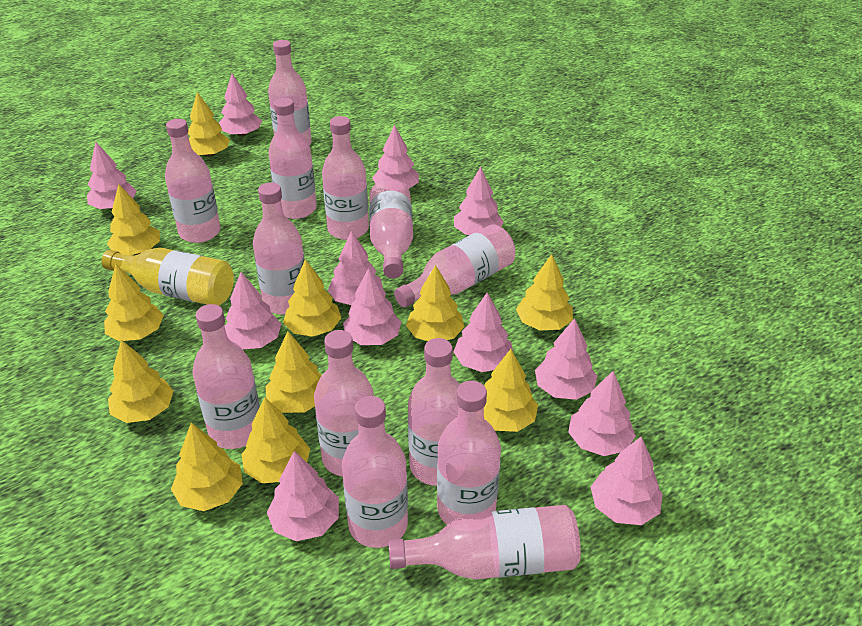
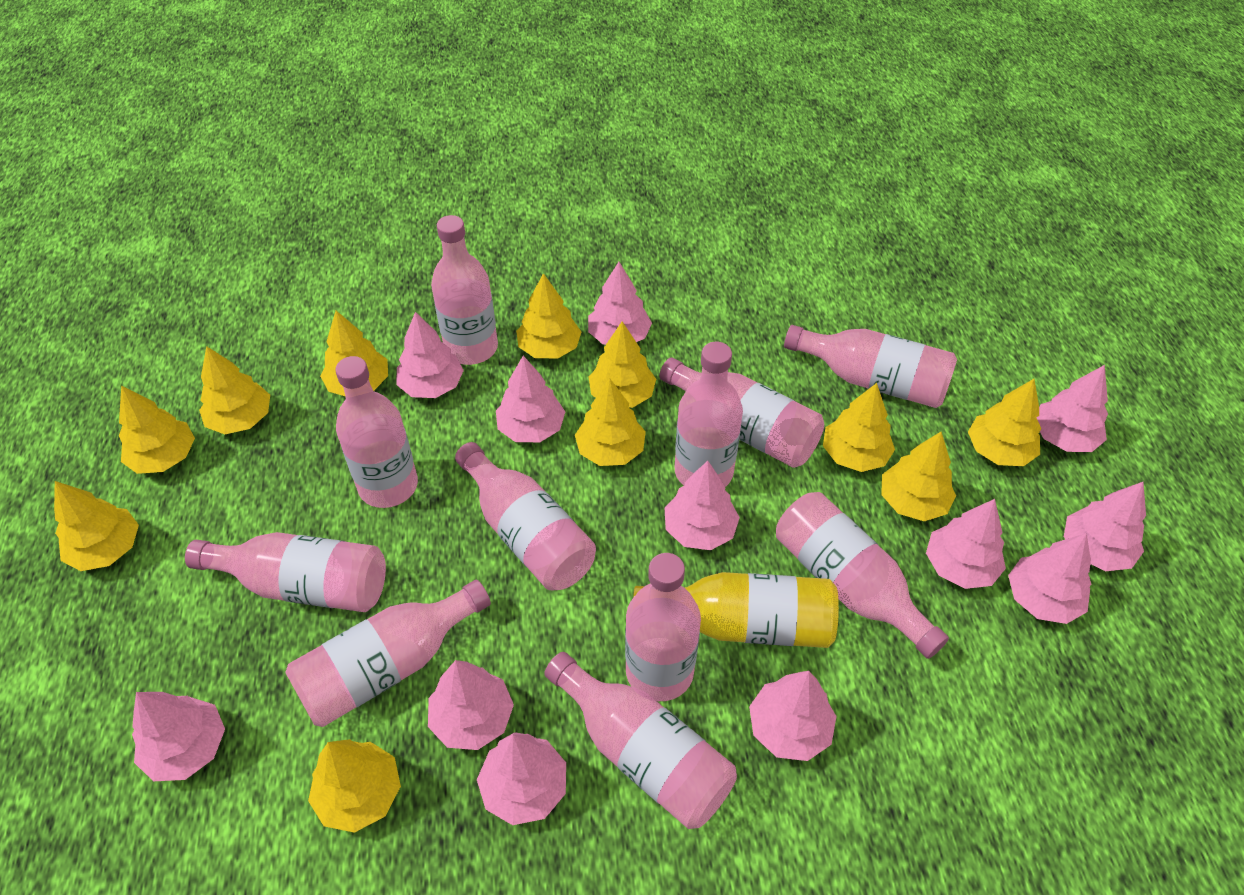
pink bottle: [165,119,221,243] [193,304,260,449] [253,182,305,315] [268,40,312,146] [268,98,317,219] [314,330,374,477] [322,116,369,240] [342,396,408,548] [369,179,413,278] [388,505,581,580] [394,224,515,308] [408,338,460,486] [437,381,501,525] = 13 -> [185,532,386,612] [285,580,491,727] [335,356,418,508] [431,215,498,365] [455,442,596,590] [544,652,737,829] [625,553,701,701] [659,357,824,468] [675,342,743,487] [776,492,949,659] [784,325,957,408] = 11

